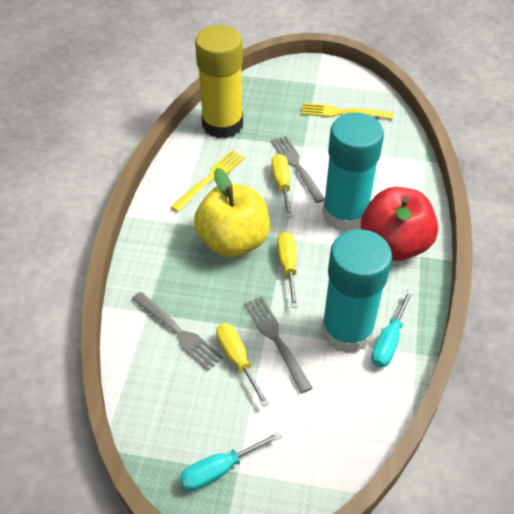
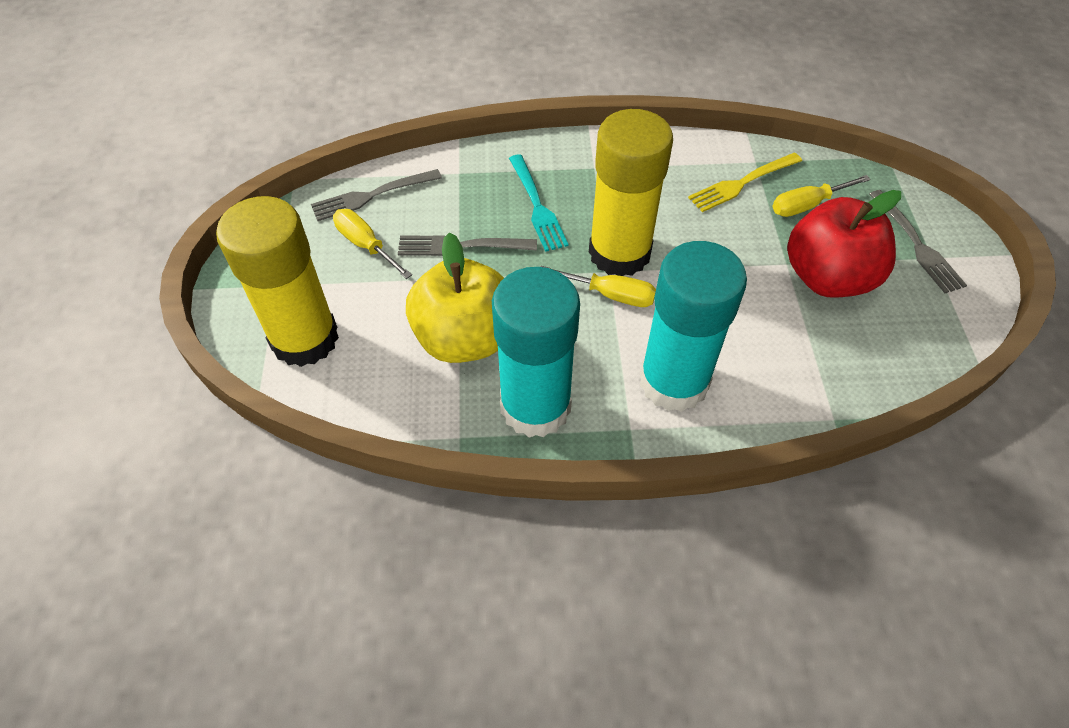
turquoise fork: none = 0 -> [509,154,569,252] = 1
turquoise screwdriver: [180,431,282,491] [371,290,413,368] = 2 -> none = 0
yellow fork: [171,150,245,212] [301,103,394,119] = 2 -> [688,153,802,212] = 1
yellow glue stick: [195,25,243,138] = 1 -> [216,196,339,367] [589,109,673,276] = 2

